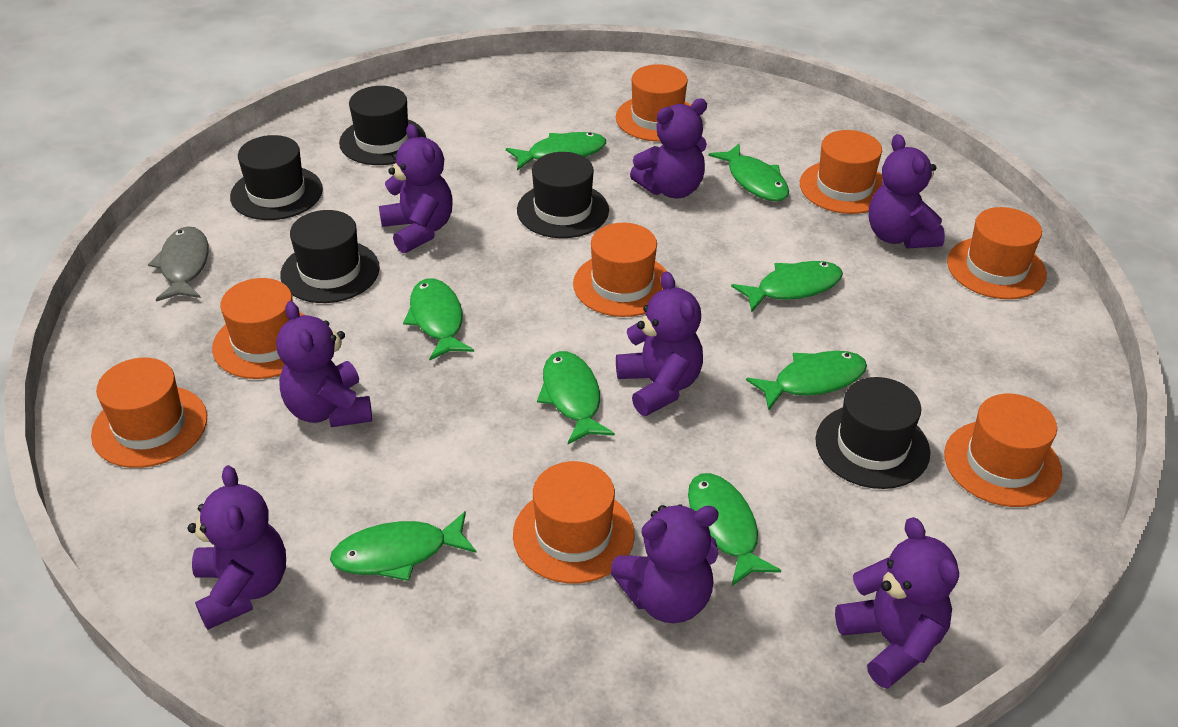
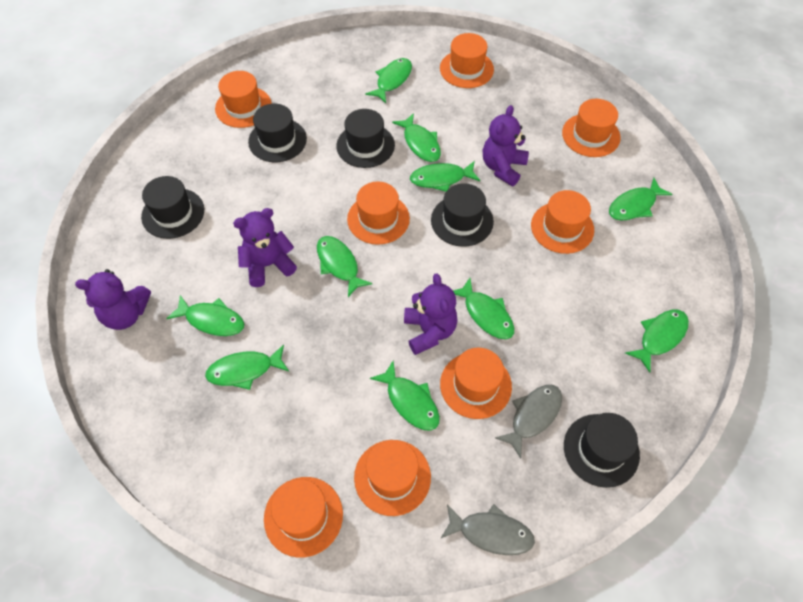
green fish: [330,511,477,581] [403,279,474,360] [506,132,606,170] [537,351,615,444] [688,473,781,586] [708,143,789,201] [731,261,843,312] [746,351,867,410] = 8 -> [166,295,244,336] [205,344,289,390] [317,236,372,297] [365,58,412,103] [370,361,440,431] [392,113,441,162] [410,161,480,192] [453,278,514,339] [609,178,672,221] [625,310,689,373] = 10
grey fish: [148,226,209,302] = 1 -> [440,504,535,555] [495,385,562,458] = 2
purple teddy bear: [188,465,286,630] [276,301,372,427] [379,124,453,253] [611,504,719,623] [616,271,703,416] [630,99,707,198] [835,517,959,689] [868,134,945,248] = 8 -> [75,269,151,330] [233,208,297,287] [404,273,458,355] [483,105,529,187] = 4

